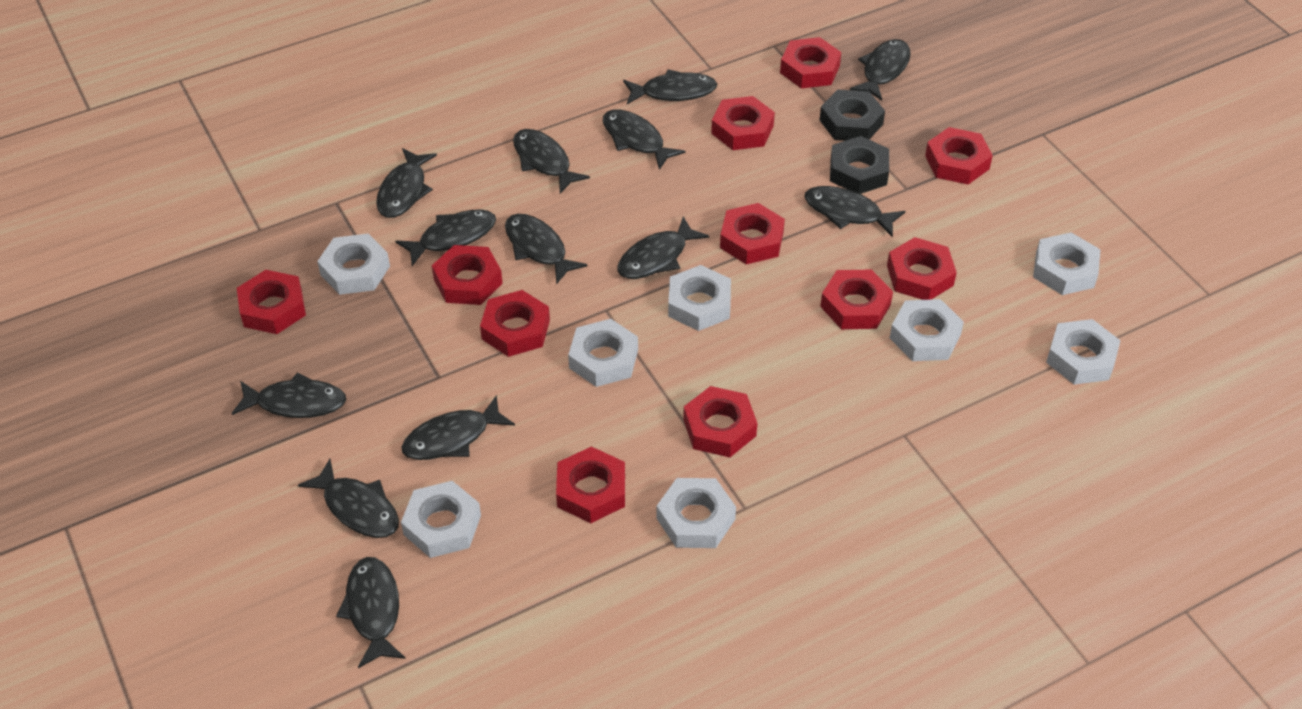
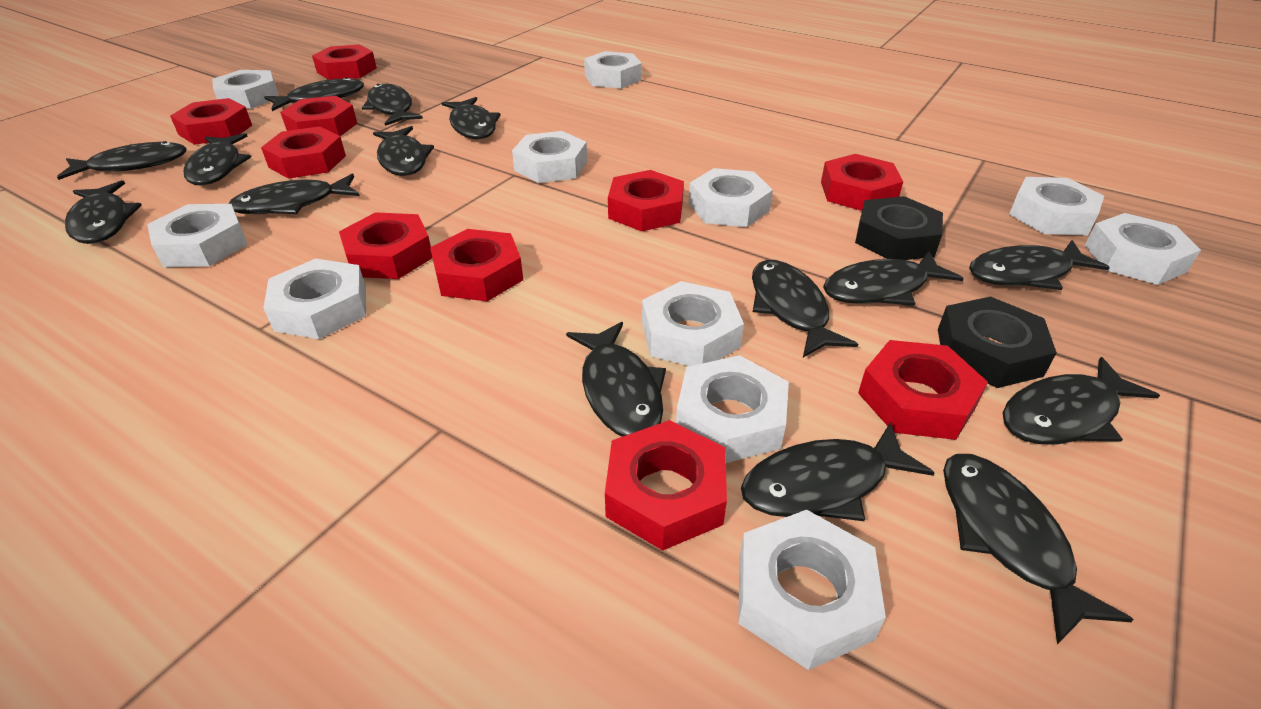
black fish: [232,372,346,418] [298,459,399,538] [336,557,405,668] [376,148,437,218] [395,209,496,266] [401,395,515,460] [505,214,587,284] [513,129,590,193] [603,109,685,170] [617,216,709,279] [623,69,717,104] [804,186,905,237] [850,39,911,101] = 13 -> [57,141,187,180] [65,180,142,244] [184,133,251,185] [229,174,360,214] [264,77,364,111] [362,84,423,126] [373,126,434,176] [442,97,501,139] [566,322,666,437] [741,423,935,521] [752,260,858,357] [823,251,964,305] [943,454,1134,644] [969,240,1110,290] [1003,357,1160,444] = 15
red nut: [237,270,306,334] [432,245,503,305] [480,290,550,357] [556,446,625,523] [683,386,757,457] [711,96,775,150] [720,203,785,265] [780,37,841,89] [820,269,893,329] [887,237,957,300] [925,127,993,184] = 11 -> [170,98,252,145] [261,126,346,179] [280,96,358,136] [312,45,377,80] [339,212,432,279] [430,229,523,301] [605,420,727,551] [608,170,684,231] [821,154,903,211] [858,340,988,440] = 10
white nut: [317,234,390,295] [401,481,481,558] [568,319,638,387] [656,478,736,548] [668,265,731,331] [890,299,964,361] [1033,232,1101,295] [1046,319,1121,385] = 8 -> [147,204,248,267] [212,70,278,109] [263,259,366,339] [512,131,587,183] [584,51,642,89] [642,281,744,366] [676,355,789,463] [689,168,773,227] [738,510,886,670] [1009,177,1104,235] [1085,213,1201,285] = 11

